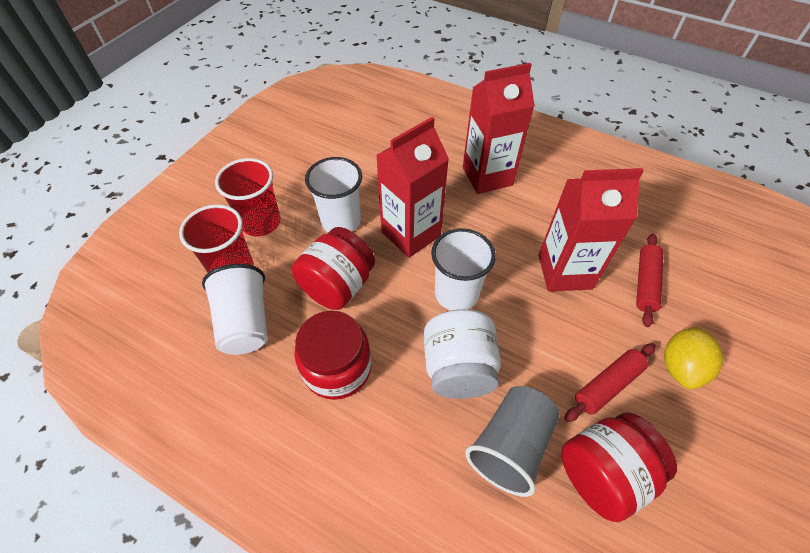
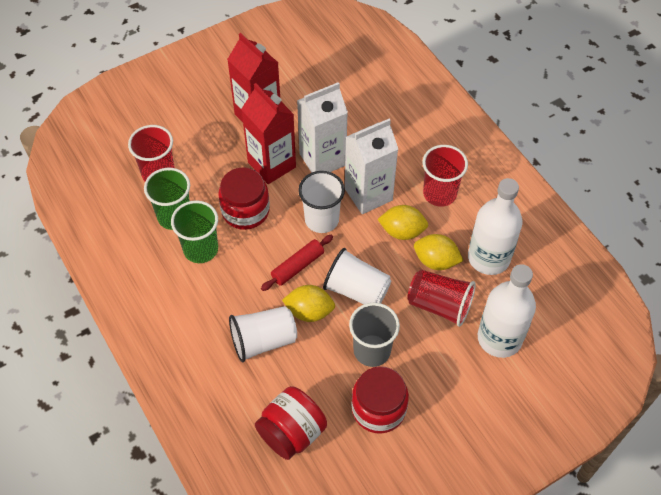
green cup: none = 0 -> [144,168,190,230] [171,200,218,263] = 2
red carton: [376,117,449,258] [463,63,535,194] [538,168,644,292] = 3 -> [227,33,280,122] [241,83,296,184] = 2
red cup: [179,204,254,273] [215,158,281,236] = 2 -> [128,125,175,181] [407,270,476,327] [422,145,468,207] = 3
red rolling pin: [564,343,656,422] [636,233,663,327] = 2 -> [261,235,333,291] = 1
white bottle: none = 0 -> [468,178,523,275] [478,264,536,358] = 2
white carton: none = 0 -> [297,82,348,173] [345,119,398,214] = 2
white jar: [424,309,501,399] = 1 -> none = 0
yellow lemon: [664,326,723,389] = 1 -> [282,285,335,322] [377,205,428,240] [414,234,464,270] = 3

